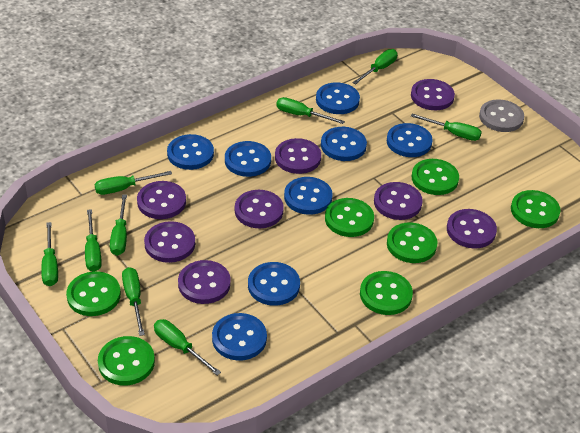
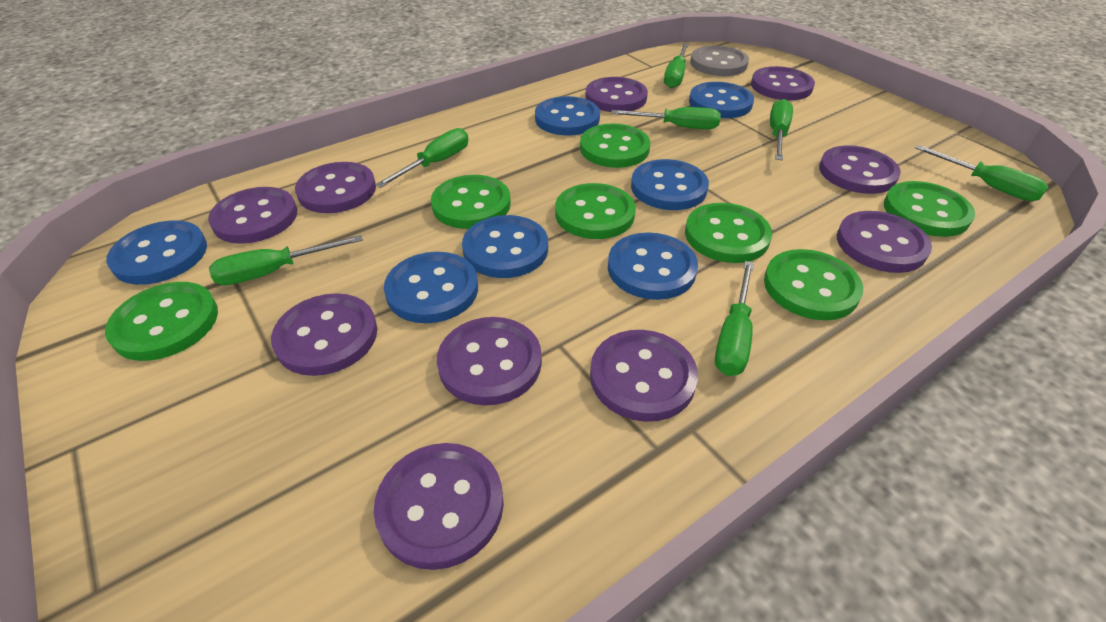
blue button: [167,134,214,170] [212,313,267,361] [225,141,271,177] [248,262,300,306] [284,177,333,215] [316,82,360,114] [321,127,367,161] [387,123,433,157] = 8 -> [106,220,207,285] [384,252,478,323] [462,215,548,278] [535,96,600,135] [608,232,698,300] [631,159,709,210] [689,82,754,118] = 7
green screwdriver: [41,222,58,286] [85,209,102,272] [95,171,172,195] [110,194,127,256] [122,267,145,336] [154,319,221,375] [276,97,345,124] [352,49,398,85] [411,114,482,141] = 9 -> [209,235,363,285] [375,128,468,188] [611,107,721,129] [664,43,689,88] [715,261,754,376] [770,99,793,160] [914,145,1048,201] = 7
purple button: [137,181,186,219] [144,221,195,263] [178,260,231,304] [235,190,284,228] [275,138,321,174] [374,182,423,220] [411,79,455,110] [447,209,497,249] = 8 -> [208,187,297,244] [271,293,377,376] [295,162,376,213] [374,443,504,570] [437,317,542,405] [585,77,648,112] [590,330,698,422] [751,66,815,100] [819,145,901,194] [837,211,932,273] = 10

